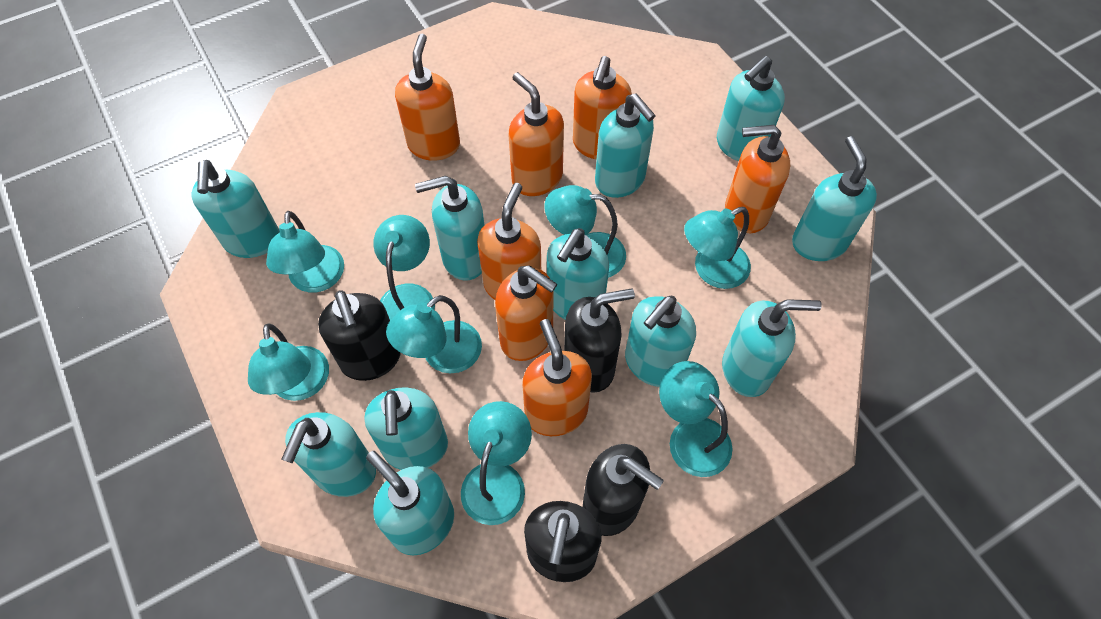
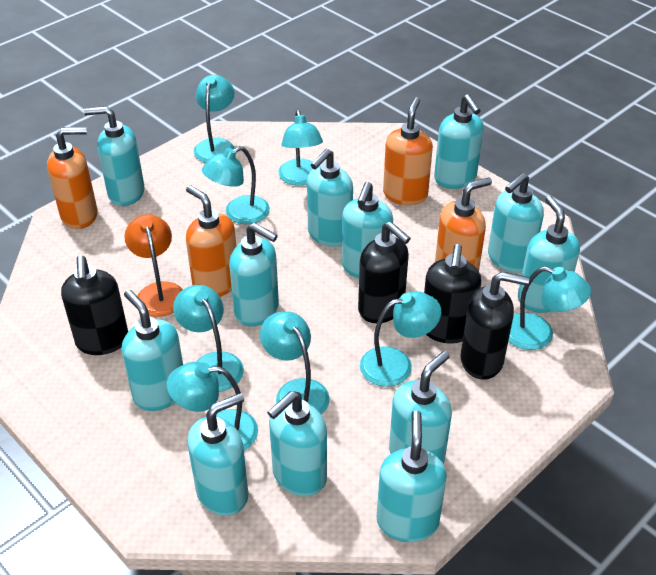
orange lamp: none = 0 -> [124,214,183,317] = 1
orange soap dispenser: [395,34,460,161] [477,183,541,300] [495,266,557,361] [508,72,564,196] [522,319,592,436] [573,56,632,159] [725,125,790,233] = 7 -> [47,127,97,229] [186,185,236,297] [383,97,433,205] [435,177,492,271] = 4
turquoise soap dispenser: [191,160,280,258] [281,412,376,497] [364,388,448,470] [366,451,454,555] [415,176,485,281] [547,228,609,320] [595,93,656,198] [625,295,696,387] [717,56,785,161] [722,299,822,397] [792,136,877,261] = 11 -> [84,106,145,206] [122,289,183,411] [188,393,249,516] [229,223,279,327] [267,391,327,497] [307,149,353,247] [342,182,393,278] [377,410,447,542] [389,351,452,464] [434,94,484,189] [488,173,544,273] [518,196,580,313] = 12

